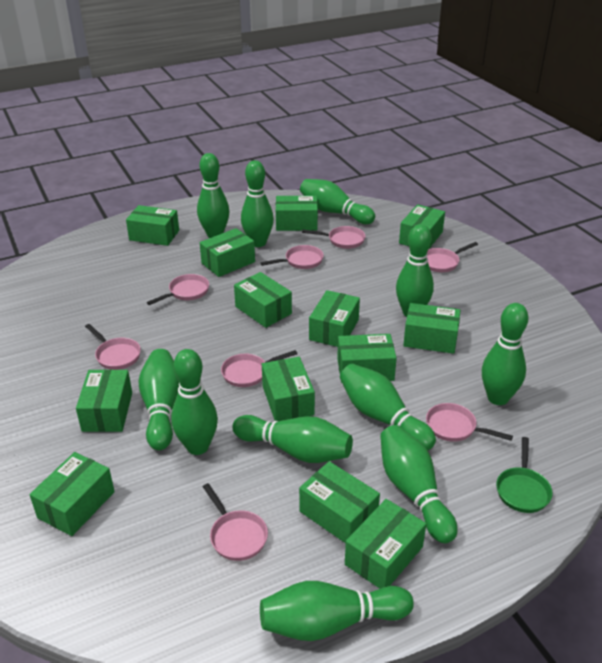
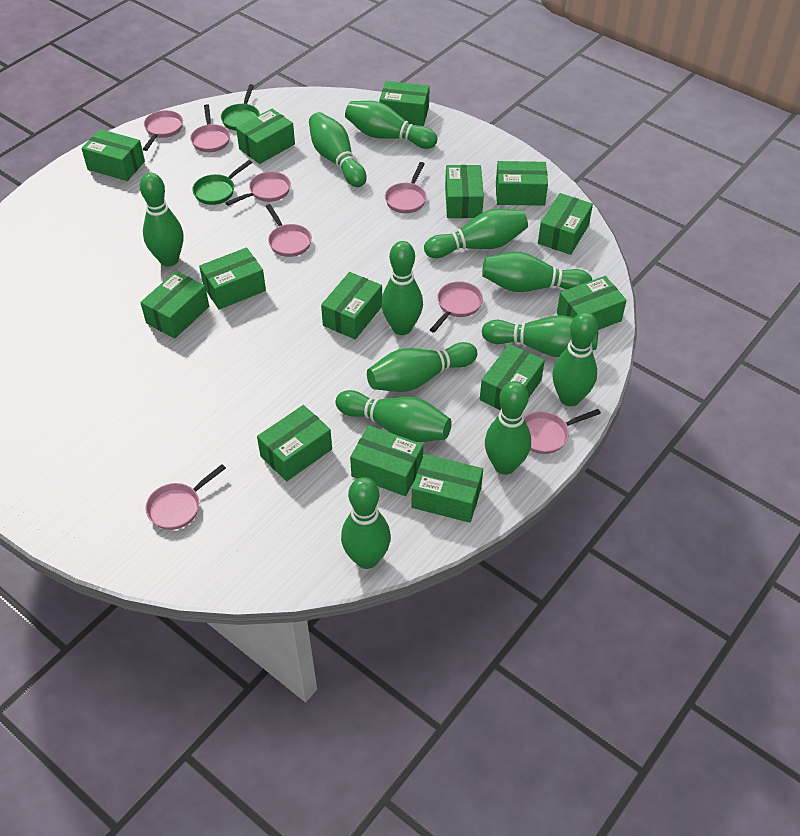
green bowling pin: [138,349,179,450] [171,349,218,455] [197,153,230,238] [232,415,353,463] [241,160,274,247] [260,581,414,641] [300,179,375,224] [340,364,436,450] [380,425,457,543] [396,224,434,317] [482,303,528,405] = 11 -> [140,173,183,266] [309,112,367,187] [335,390,452,442] [341,477,391,569] [345,101,437,149] [367,342,477,392] [381,241,423,335] [424,209,528,258] [482,252,592,292] [482,315,598,357] [485,381,531,475] [552,312,598,406] = 12
green box: [29,452,115,536] [76,369,132,432] [126,205,179,246] [200,228,255,277] [234,272,292,328] [262,357,315,421] [276,196,318,231] [299,461,380,543] [309,290,360,347] [337,334,397,383] [345,499,426,589] [399,204,445,249] [403,303,461,354] = 13 -> [81,129,145,181] [140,271,209,339] [199,247,266,310] [236,109,295,164] [257,405,332,481] [321,272,382,339] [350,425,423,496] [379,81,430,126] [411,454,483,523] [445,165,484,218] [480,344,545,410] [496,161,548,206] [538,193,593,255] [557,276,627,330] = 14
green pan: [496,437,553,513] = 1 -> [192,160,252,205] [221,84,260,131] = 2

